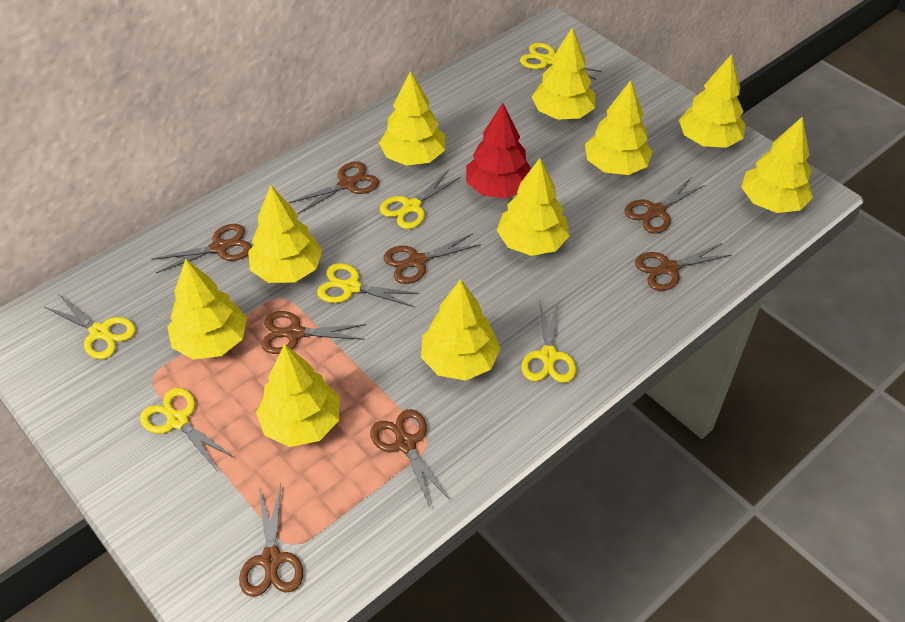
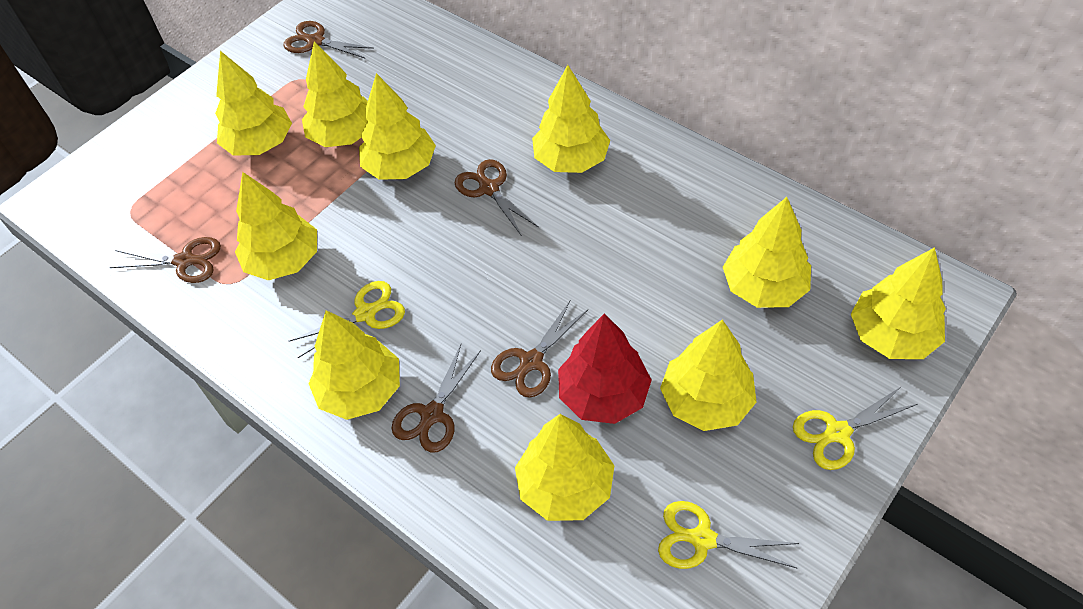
brown scissors: [152,224,252,273] [239,484,303,597] [261,311,366,354] [289,161,379,215] [370,409,450,507] [384,233,481,284] [625,177,705,234] [635,243,731,291] = 8 -> [109,237,221,283] [283,21,374,59] [392,345,481,452] [455,159,538,236] [491,301,588,398] = 5
yellow scissors: [45,294,136,359] [140,388,235,470] [317,263,419,307] [380,170,461,229] [520,43,602,80] [521,300,576,383] = 6 -> [289,281,405,358] [658,501,799,569] [793,386,918,470] = 3

